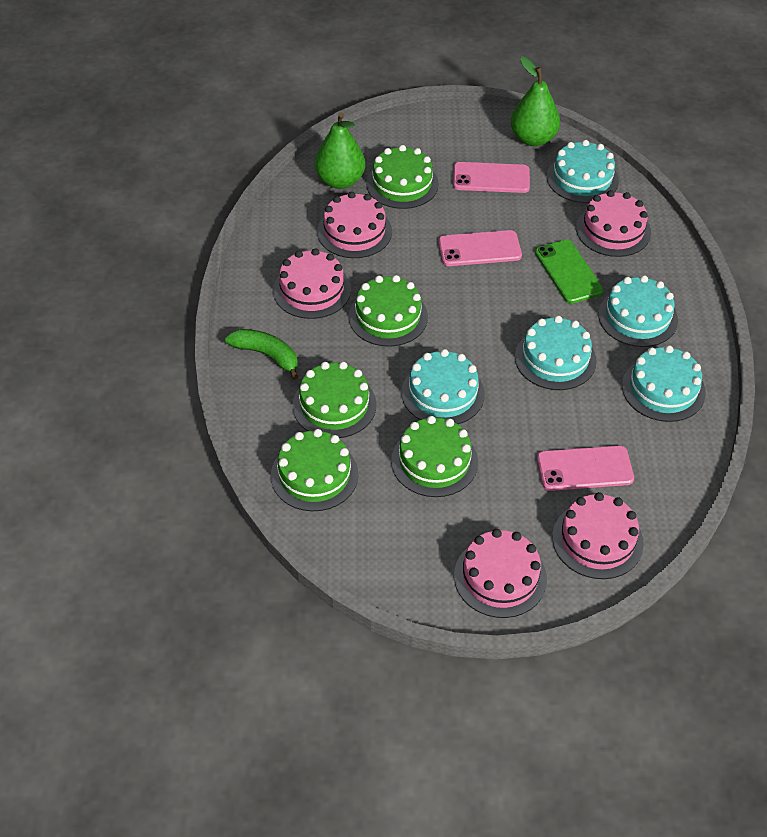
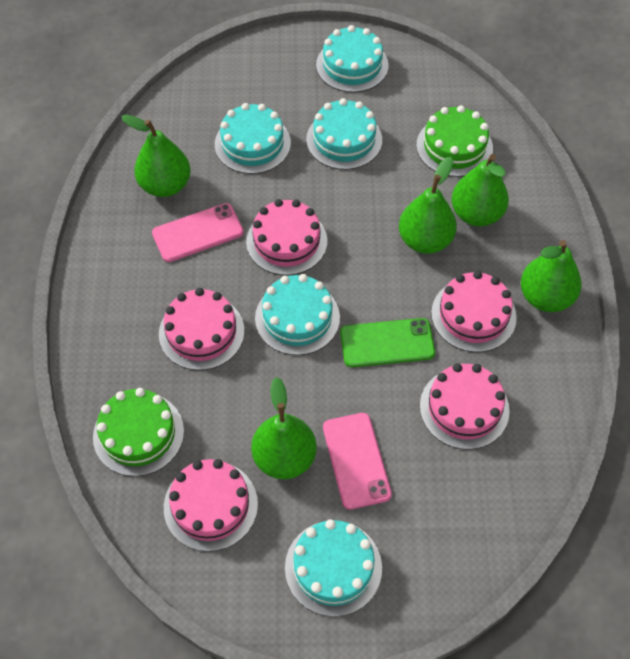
green banana: [225,329,298,380] = 1 -> none = 0
green cake: [271,429,358,511] [292,362,376,438] [349,275,428,347] [366,145,439,209] [391,416,478,497] = 5 -> [93,388,184,477] [416,105,493,177] = 2
green pear: [315,112,365,189] [511,56,560,146] = 2 -> [121,114,191,197] [251,377,317,479] [399,157,457,254] [451,154,509,227] [521,240,582,312] = 5
pink phone: [438,230,522,266] [453,162,530,193] [537,446,634,491] = 3 -> [152,203,244,262] [323,413,392,510] = 2

